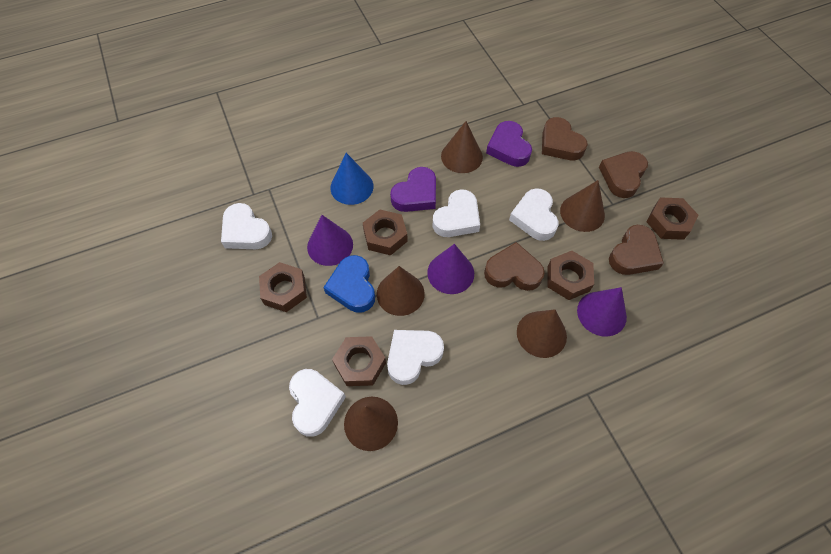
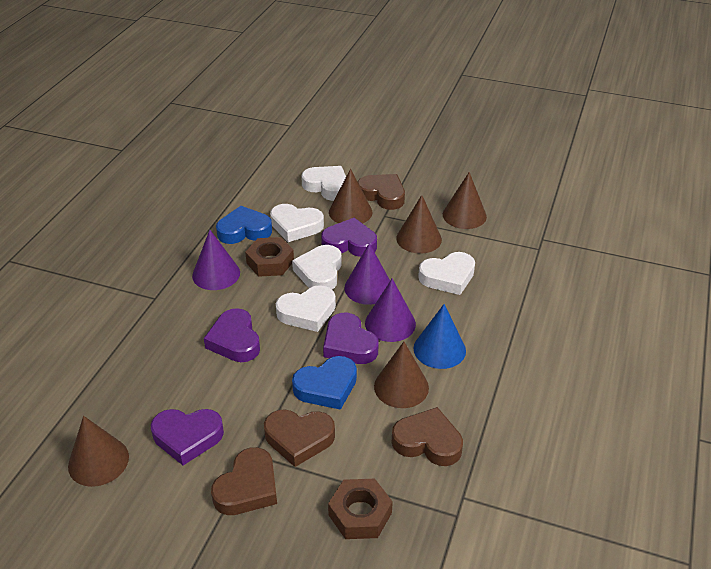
blue heart: [323,255,375,313] = 1 -> [216,206,272,244] [292,356,357,410] = 2
brown nut: [259,262,307,312] [332,336,386,386] [363,210,408,255] [548,251,594,300] [646,197,698,240] = 5 -> [245,237,294,277] [328,479,393,539] = 2
purple heart: [390,167,436,212] [486,121,532,167] = 2 -> [151,409,224,465] [204,308,260,362] [321,218,377,257] [323,313,378,364] = 4

